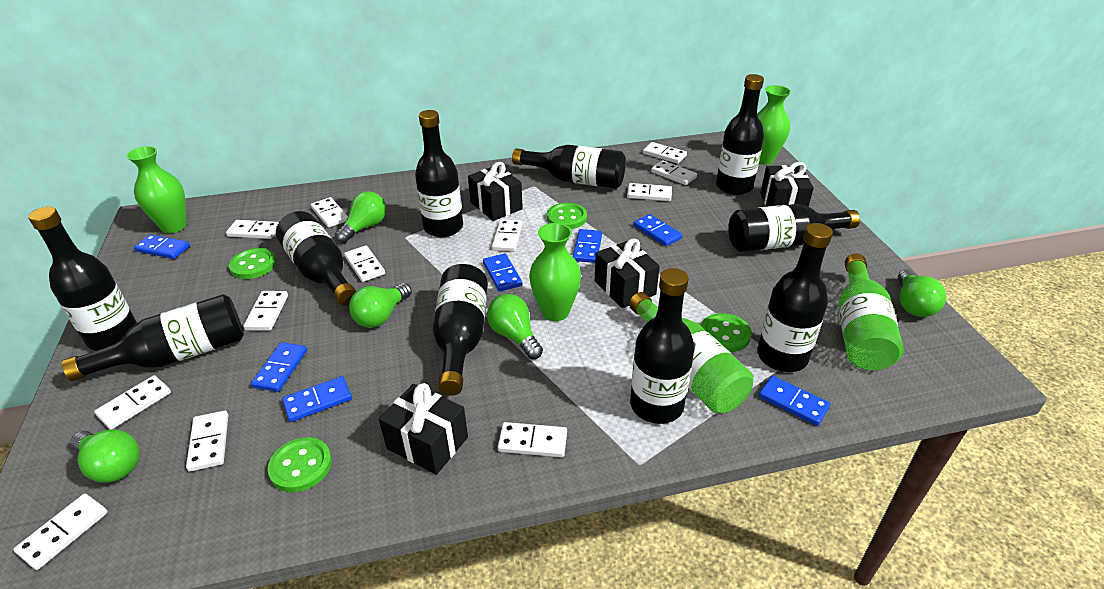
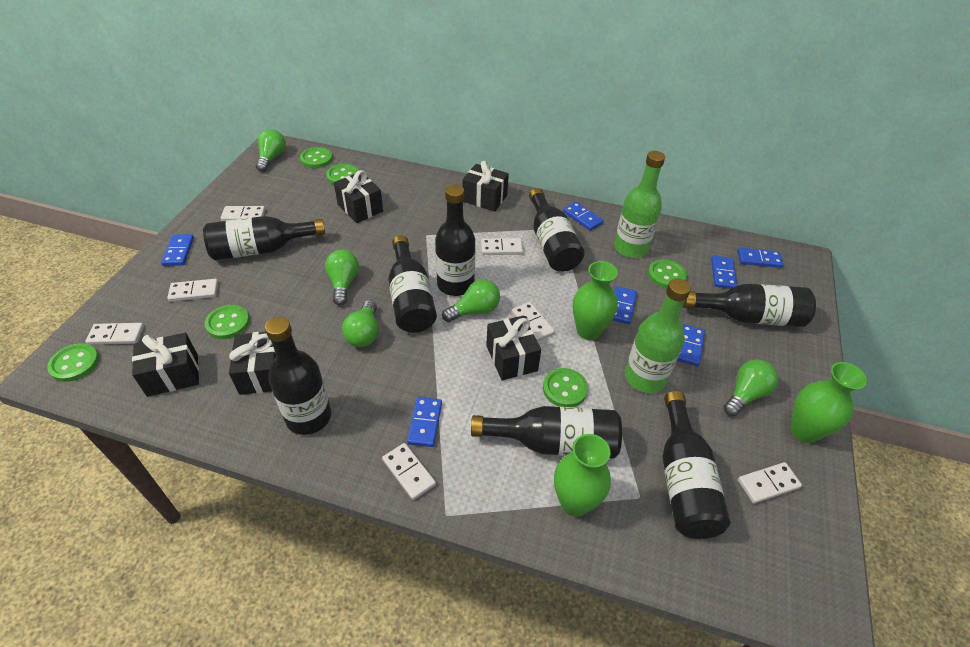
black bottle: [28,207,137,351] [62,294,244,381] [276,211,356,306] [415,110,463,238] [433,264,488,396] [512,145,626,189] [630,268,695,424] [716,74,764,195] [728,204,860,252] [757,223,833,372] = 10 -> [203,216,326,260] [265,317,331,435] [388,235,437,333] [435,184,475,296] [471,406,622,459] [529,188,585,272] [663,391,731,539] [683,284,816,327] = 8
black gift: [379,383,468,475] [468,162,523,221] [595,238,660,308] [760,162,814,207] = 4 -> [132,333,199,397] [229,332,276,395] [334,170,383,223] [462,161,509,212] [486,315,541,380] = 5
green button: [229,248,276,279] [268,437,332,492] [547,203,587,229] [701,313,752,352] = 4 -> [47,343,99,382] [205,305,250,339] [300,147,333,168] [326,164,359,185] [543,368,588,407] [648,259,687,288] = 6
white domino: [13,494,108,570] [94,375,171,430] [186,410,228,472] [226,220,279,239] [243,291,288,331] [311,197,348,228] [344,245,385,282] [492,219,522,252] [498,422,567,457] [627,183,672,201] [643,142,687,164] [651,161,697,185] = 12 -> [85,323,144,345] [167,279,218,302] [221,206,265,221] [382,443,436,500] [481,238,523,255] [512,302,555,342] [738,462,802,504] = 7

